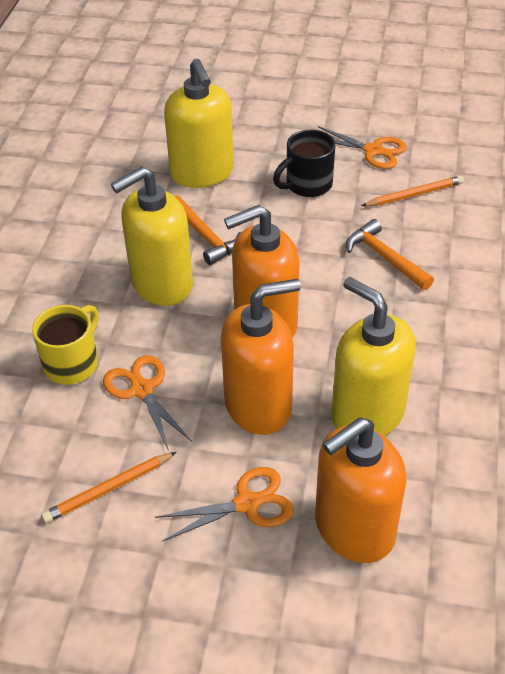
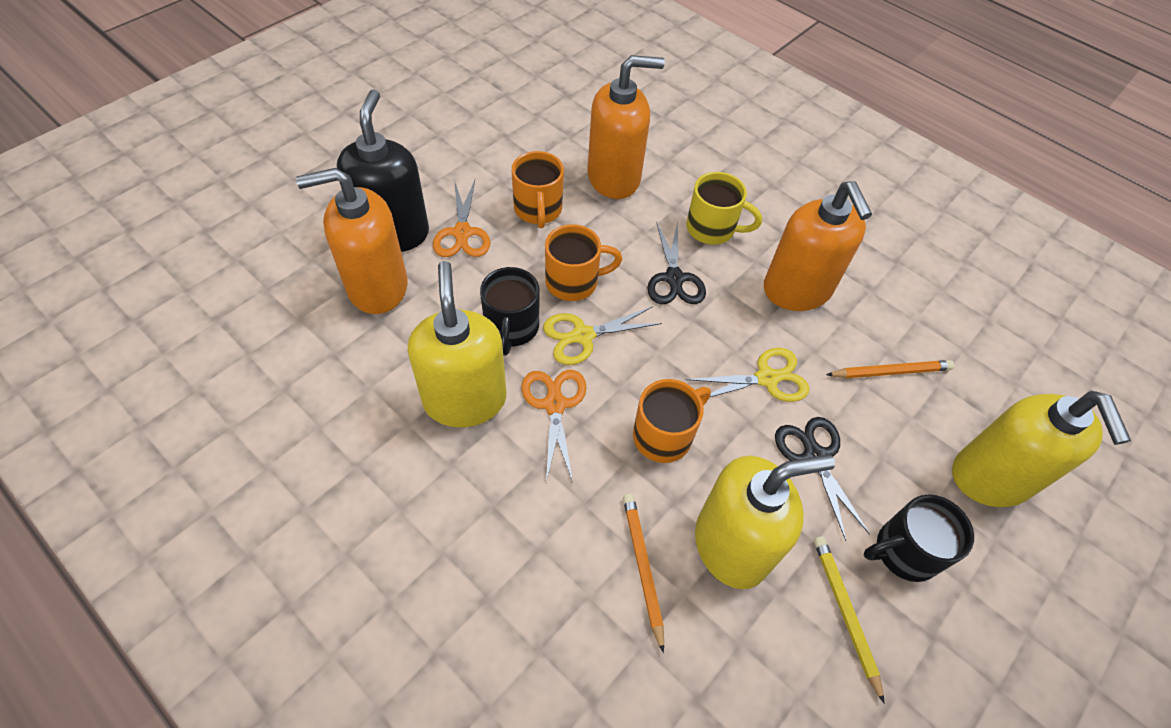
black mug: [273,130,335,197] = 1 -> [480,267,540,356] [864,495,974,582] = 2
black scissors: none = 0 -> [647,221,706,304] [775,417,870,541] = 2
black soap dispenser: none = 0 -> [337,89,429,252] = 1
orange hammer: [174,196,241,265] [346,219,434,290] = 2 -> none = 0
orange mug: none = 0 -> [512,151,564,228] [545,224,622,301] [633,379,711,463] = 3
orange scissors: [103,355,192,451] [155,467,294,541] [318,126,407,169] = 3 -> [433,180,490,257] [521,370,587,482] = 2
yellow pencil: none = 0 -> [814,536,885,704] = 1
yellow scissors: none = 0 -> [543,306,662,365] [686,348,809,402] = 2

